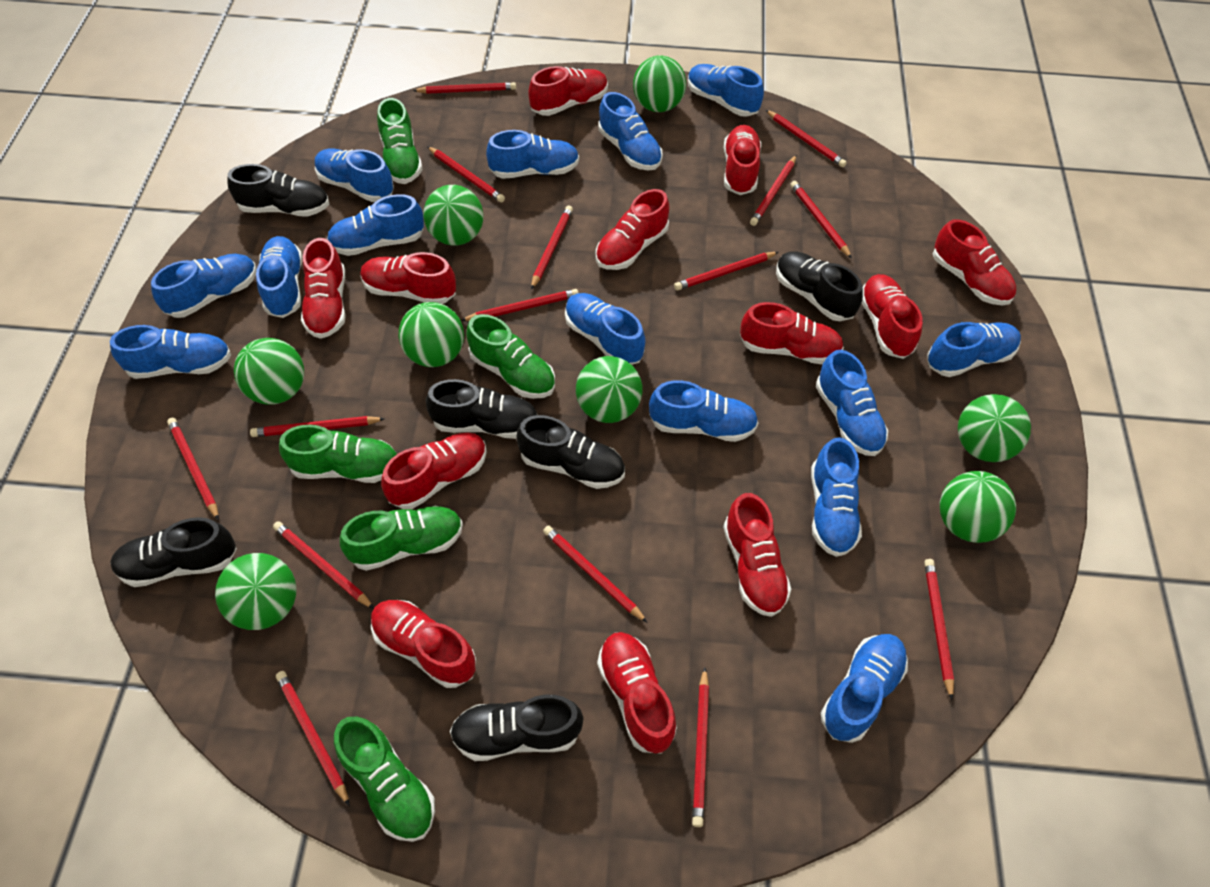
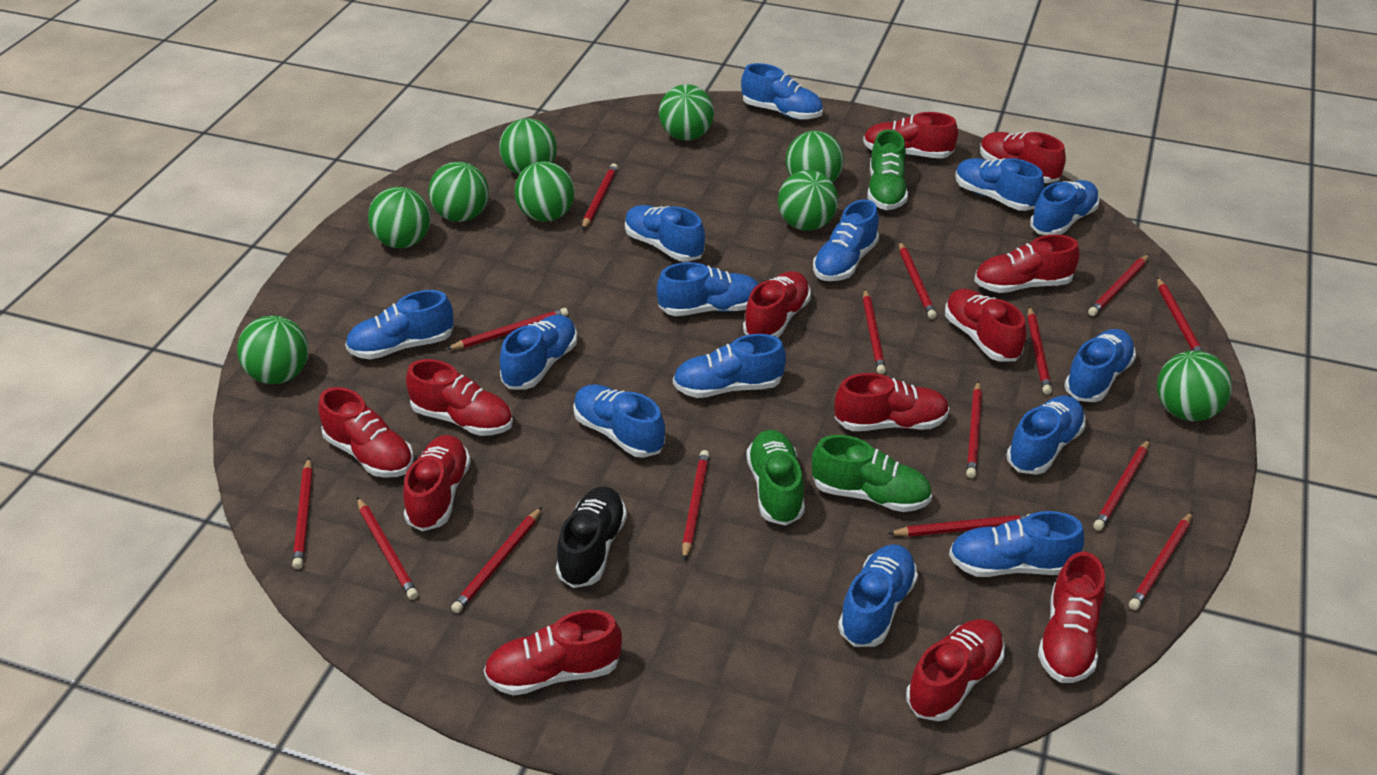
black shoe: [110,517,237,587] [228,164,329,217] [426,379,537,439] [450,695,583,761] [516,415,625,489] [776,251,863,321] = 6 -> [556,487,627,588] = 1
green ball: [215,553,297,630] [234,338,304,405] [399,302,464,367] [423,185,483,246] [576,356,643,423] [633,55,686,112] [940,471,1016,543] [958,394,1031,462] = 8 -> [237,316,309,384] [368,187,430,248] [428,162,489,222] [499,118,557,175] [515,161,574,222] [659,84,714,141] [778,170,838,231] [786,131,844,183] [1157,351,1232,421] = 9
green shoe: [279,425,397,483] [334,716,435,842] [340,506,463,571] [377,98,423,184] [466,314,555,399] = 5 -> [746,430,805,526] [812,435,932,512] [868,130,908,210] = 3

